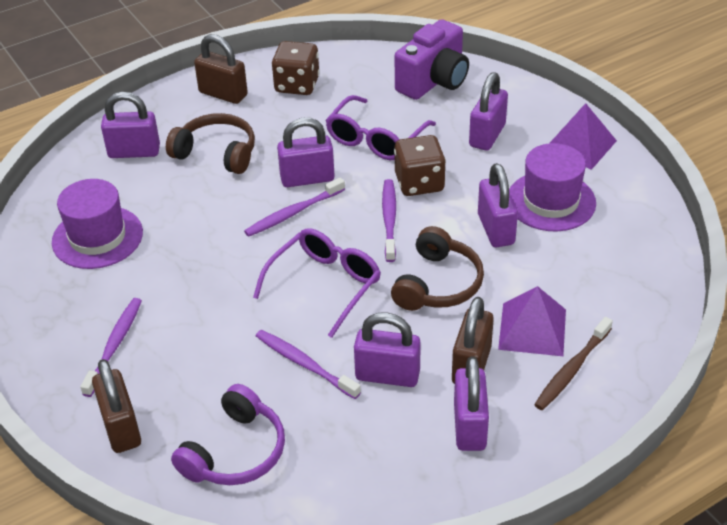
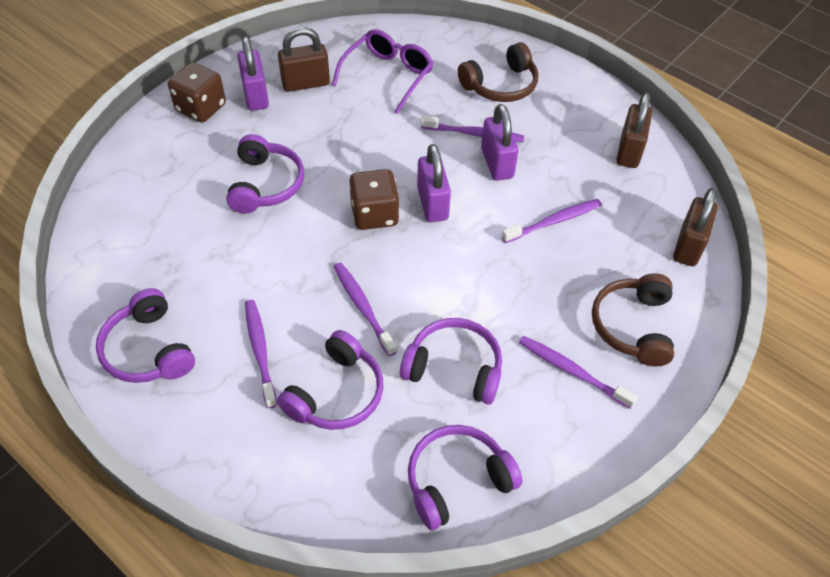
brown toothbrush: [534,317,613,410] = 1 -> none = 0
purple camera: [395,19,469,100] = 1 -> none = 0
purple glasses: [253,228,381,338] [325,95,436,160] = 2 -> [332,29,434,114] = 1
purple hat: [52,179,143,269] [509,143,596,231] = 2 -> none = 0
purple headphones: [171,384,285,485] = 1 -> [96,288,195,383] [226,134,304,213] [277,330,384,430] [400,318,502,404] [408,425,523,530] = 5
purple padlock: [101,92,160,158] [277,118,335,187] [354,313,421,387] [454,356,489,451] [469,72,508,151] [478,163,518,247] = 6 -> [237,36,269,111] [417,144,451,222] [481,104,518,181] = 3
purple pyramid: [498,286,566,356] [550,103,617,170] = 2 -> none = 0
purple toothbrush: [80,298,142,397] [244,177,345,237] [256,330,361,399] [382,179,396,262] = 4 -> [245,300,277,408] [334,262,397,356] [421,116,524,142] [501,199,601,243] [519,336,638,409] = 5

